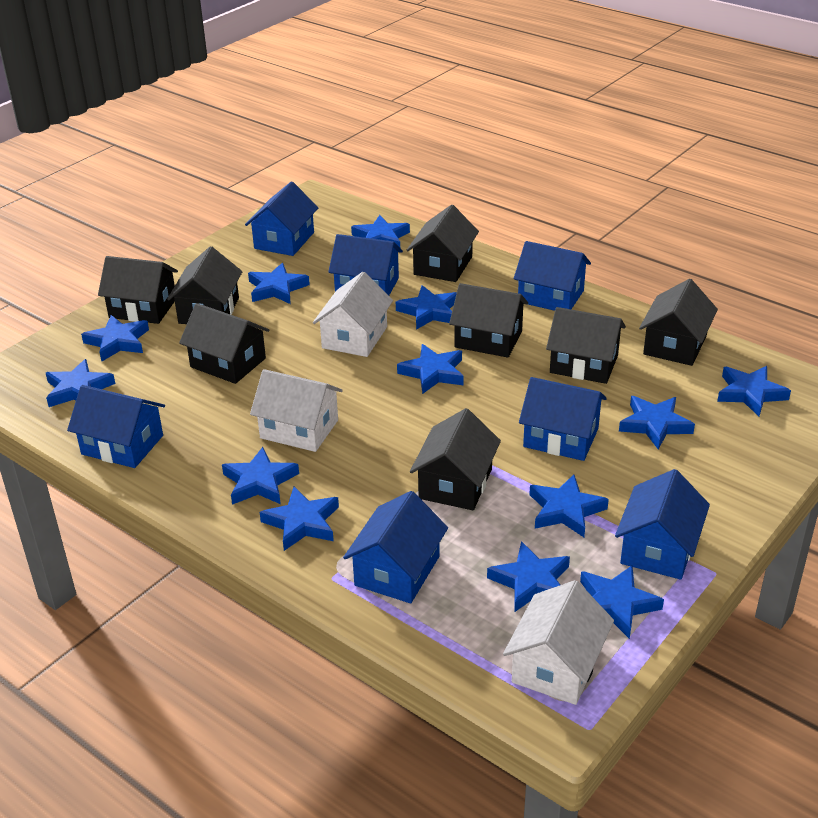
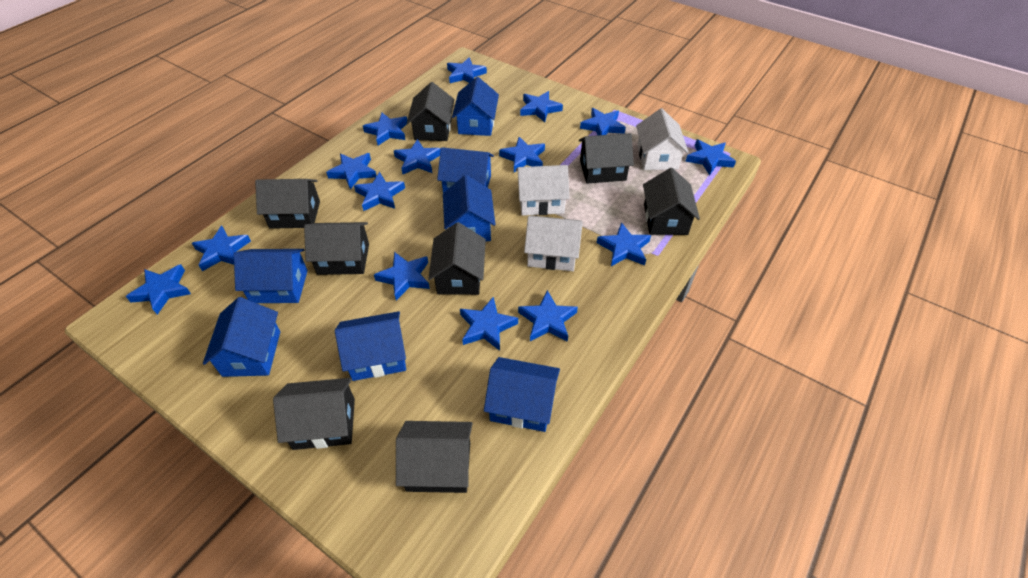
blue star: [46,359,115,407] [81,315,149,362] [222,447,299,505] [248,263,310,304] [260,487,339,551] [351,215,410,247] [396,285,457,330] [397,344,464,394] [487,541,570,612] [529,474,609,537] [580,565,664,639] [619,396,695,449] [717,366,791,416] = 13 -> [126,264,191,315] [192,225,251,271] [326,153,377,190] [354,172,405,211] [363,113,407,146] [374,252,430,300] [394,139,441,174] [447,57,487,83] [460,297,518,351] [499,137,545,172] [518,290,578,342] [520,91,563,122] [580,108,626,135] [597,222,651,266] [685,139,736,176] = 15

